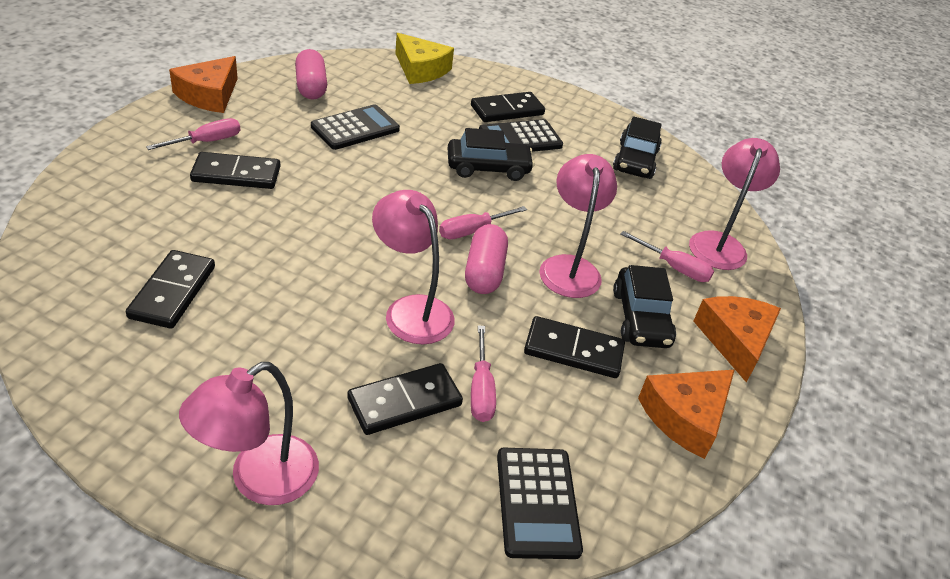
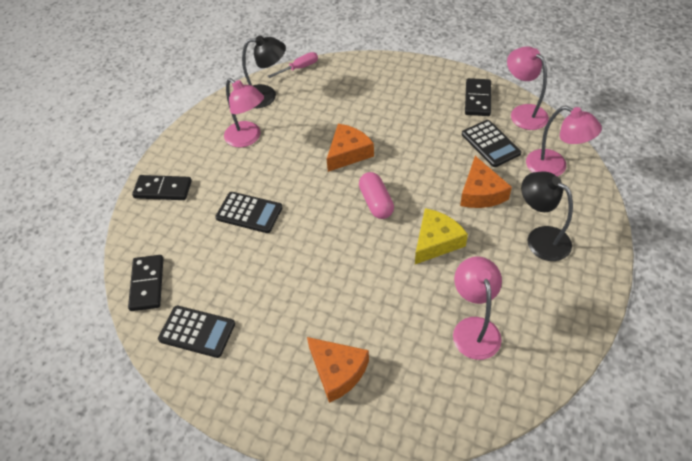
black car: [448,128,535,181] [613,116,662,179] [613,265,676,348] = 3 -> none = 0
black domino: [126,250,215,329] [190,152,280,189] [347,363,463,435] [471,92,545,122] [524,316,625,378] = 5 -> [128,255,163,311] [132,175,192,200] [465,78,491,116] = 3
black lamp: none = 0 -> [242,35,286,108] [521,171,573,261] = 2
pink capsule: [295,49,327,100] [465,224,508,294] = 2 -> [359,172,394,219] = 1
pink screwdriver: [146,118,240,150] [439,206,527,239] [471,325,496,422] [621,231,714,282] = 4 -> [268,52,318,78] = 1

